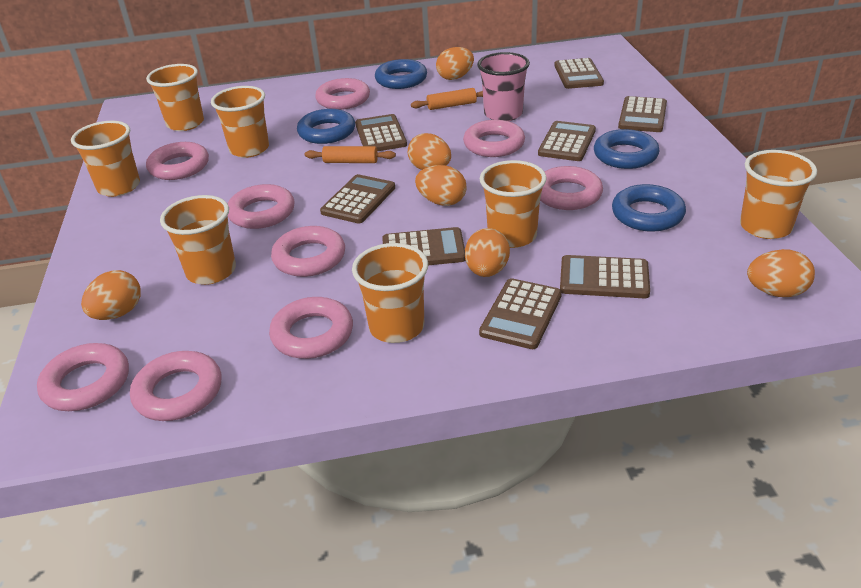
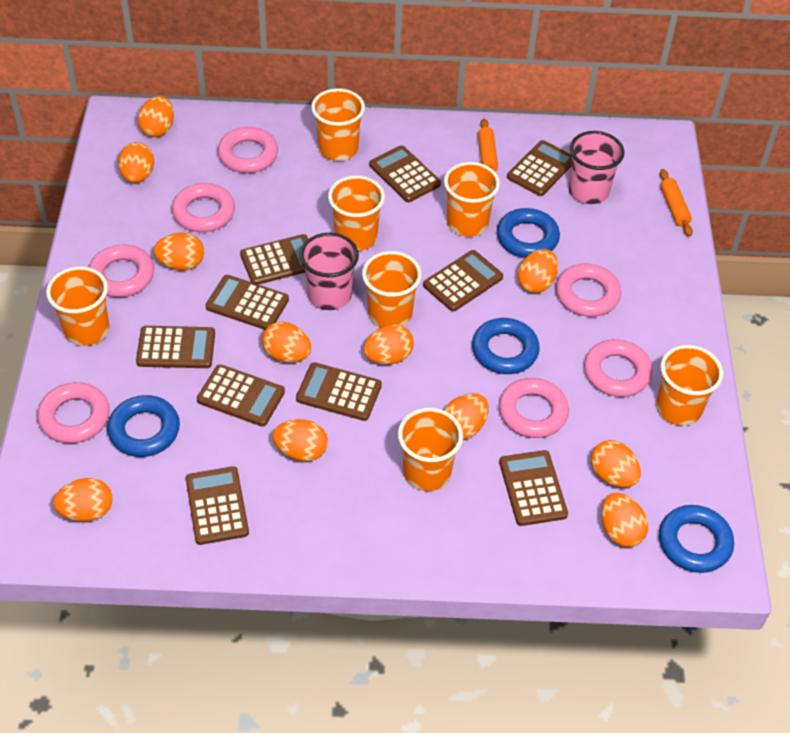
brown calculator: [320,174,395,223] [355,114,407,151] [382,227,466,265] [479,278,562,349] [538,121,596,161] [554,58,604,89] [560,255,650,298] [618,96,667,132] = 8 -> [136,326,215,368] [186,466,249,545] [197,364,285,427] [206,275,289,330] [240,234,308,285] [296,362,382,421] [369,145,441,202] [423,250,503,312] [499,450,568,526] [507,140,572,196] = 10
orange egg: [81,270,141,320] [408,133,451,170] [415,165,467,206] [436,47,474,80] [465,228,510,277] [747,249,815,297] = 6 -> [53,478,113,522] [118,142,154,183] [137,96,174,137] [153,233,204,270] [262,322,311,363] [273,419,328,461] [364,324,414,365] [444,393,489,440] [518,249,558,293] [591,440,641,488] [601,493,648,547] = 11
pink cup: [477,52,530,121] = 1 -> [300,233,359,310] [569,131,624,204] = 2
pink ring: [37,343,129,411] [130,351,221,421] [146,142,209,180] [227,184,295,229] [269,297,353,359] [271,226,345,277] [315,78,370,110] [463,120,525,157] [540,166,603,210] = 9 -> [37,382,110,444] [89,245,154,297] [172,183,235,232] [217,127,278,173] [499,378,569,438] [556,264,621,317] [584,339,653,397] = 7

